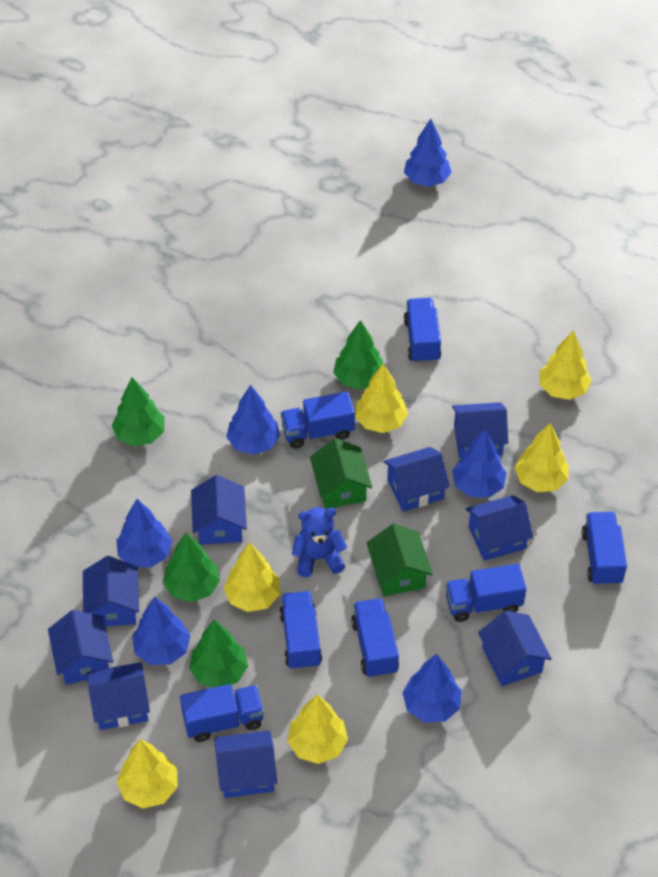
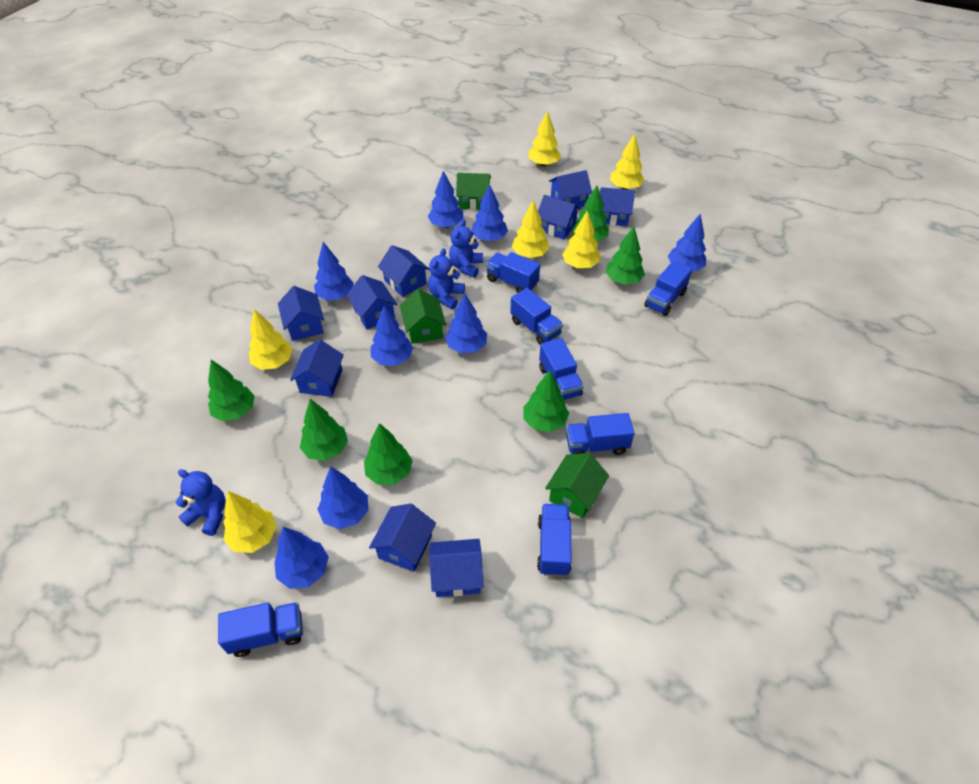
blue teddy bear: [292,507,347,577] = 1 -> [176,469,226,536] [428,248,465,309] [449,219,483,278] = 3
blue tree: [116,499,172,568] [132,596,191,665] [226,385,280,455] [402,654,462,722] [404,119,452,187] [452,429,507,498] = 6 -> [274,527,329,589] [314,242,354,301] [317,466,368,529] [371,306,413,366] [428,171,463,228] [445,293,487,353] [471,184,508,242] [668,214,706,271] = 8
green house: [310,438,372,509] [367,524,433,596] = 2 -> [400,289,446,344] [456,173,491,210] [545,453,609,518] = 3
green tree: [112,377,165,446] [163,532,220,602] [189,619,248,688] [333,320,383,390] = 4 -> [208,360,255,421] [300,399,348,461] [364,423,413,485] [524,371,569,432] [572,186,609,242] [606,226,645,285] = 6

